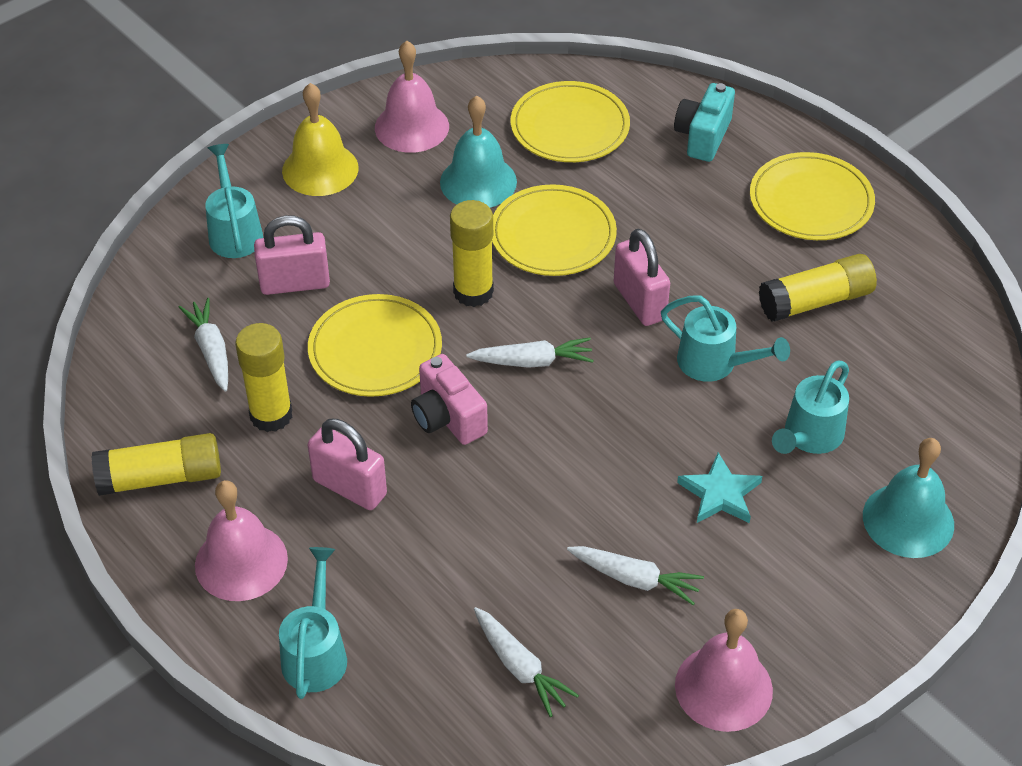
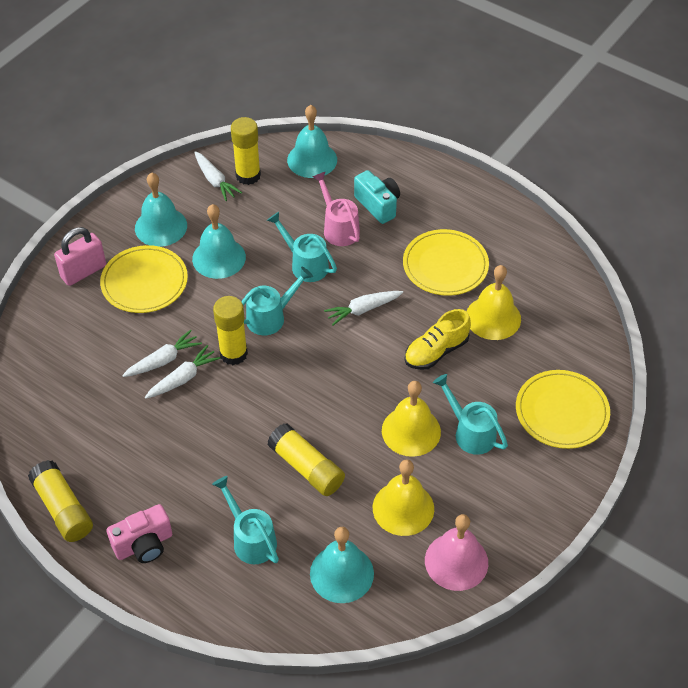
pink bell: [195,480,288,601] [375,41,449,153] [675,609,773,732] = 3 -> [425,514,488,591] = 1
pink padlock: [254,215,330,295] [308,419,387,510] [614,229,670,326] = 3 -> [54,227,106,286] = 1
pink watering can: none = 0 -> [312,171,360,246] = 1
turquoise bell: [440,95,517,208] [863,438,954,558] = 2 -> [135,173,187,247] [192,204,246,279] [287,105,337,178] [310,527,374,603] = 4
turquoise star: [677,452,762,523] = 1 -> none = 0
yellow bell: [282,83,359,196] = 1 -> [373,460,434,536] [382,381,441,457] [467,265,521,340] = 3
yellow plate: [308,294,442,397] [492,184,617,276] [511,81,630,162] [750,152,875,240] = 4 -> [100,245,188,313] [403,229,489,296] [516,370,610,449] = 3
yellow shoe: none = 0 -> [404,309,471,370] = 1

